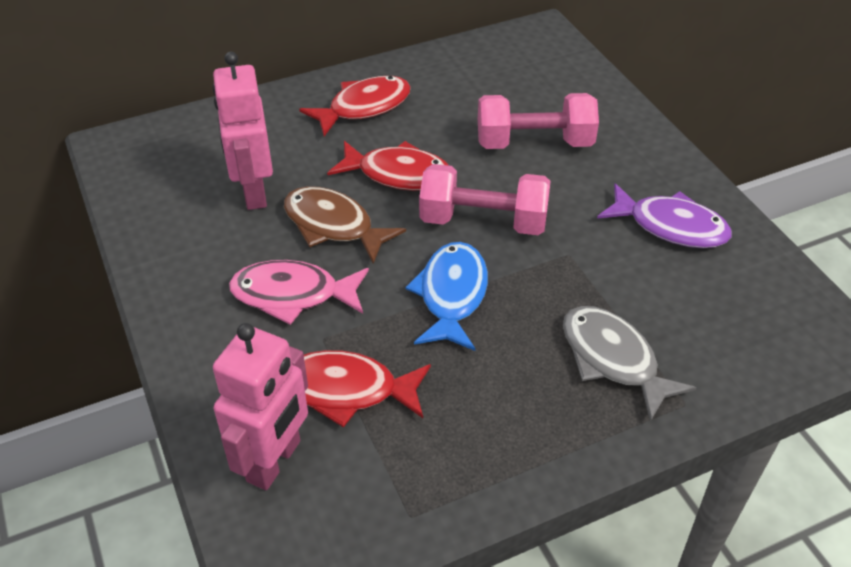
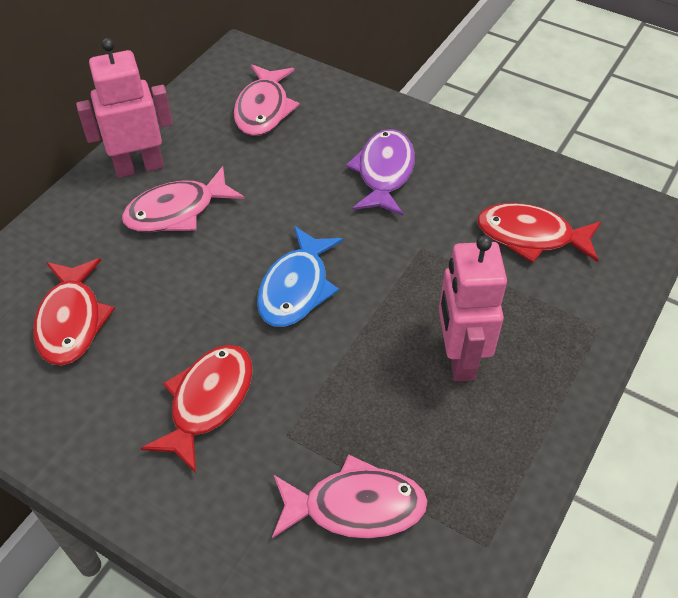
brown fish: [284,186,406,264] = 1 -> none = 0
grey fish: [563,306,696,422] = 1 -> none = 0
pink dumbbell: [419,164,550,235] [478,93,599,149] = 2 -> none = 0
pink fish: [229,260,369,325] = 1 -> [122,166,245,232] [234,64,300,136] [272,455,428,539] = 3

